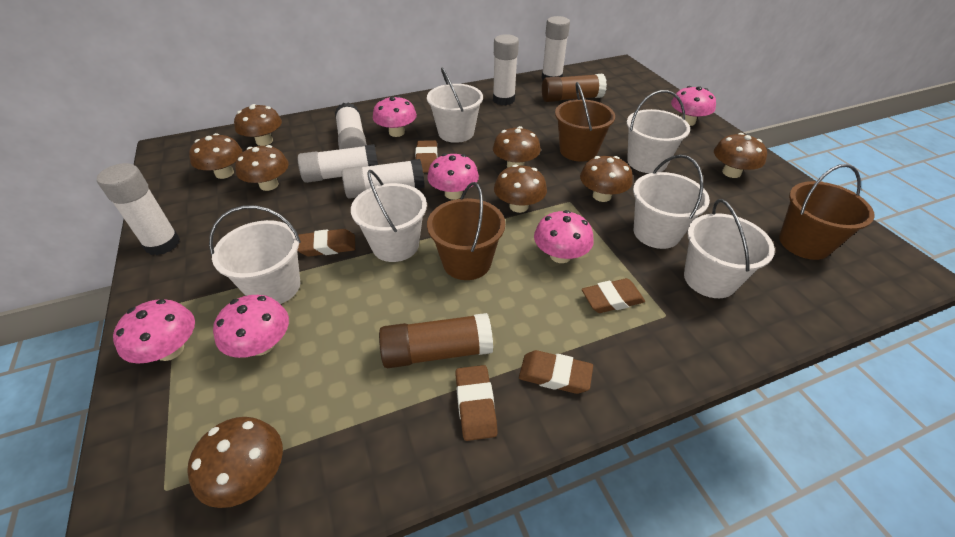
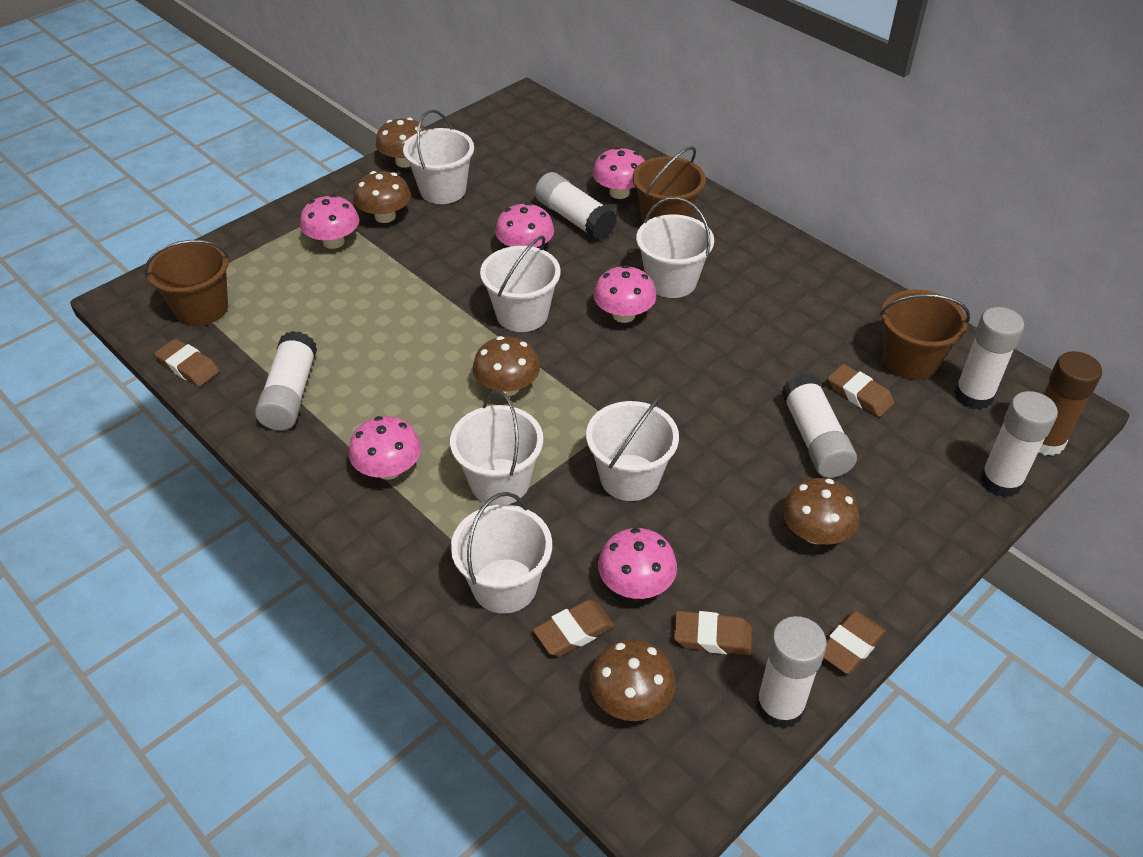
brown glue stick: [379,313,493,368] [542,74,607,102] = 2 -> [1038,351,1102,456] = 1
brown mushroom: [187,417,283,508] [189,133,243,179] [234,104,282,146] [235,145,289,191] [493,126,541,168] [494,164,547,213] [580,156,633,202] [714,133,767,178] = 8 -> [353,171,411,223] [376,118,426,168] [473,336,540,396] [589,639,675,721] [782,478,859,545] = 5

